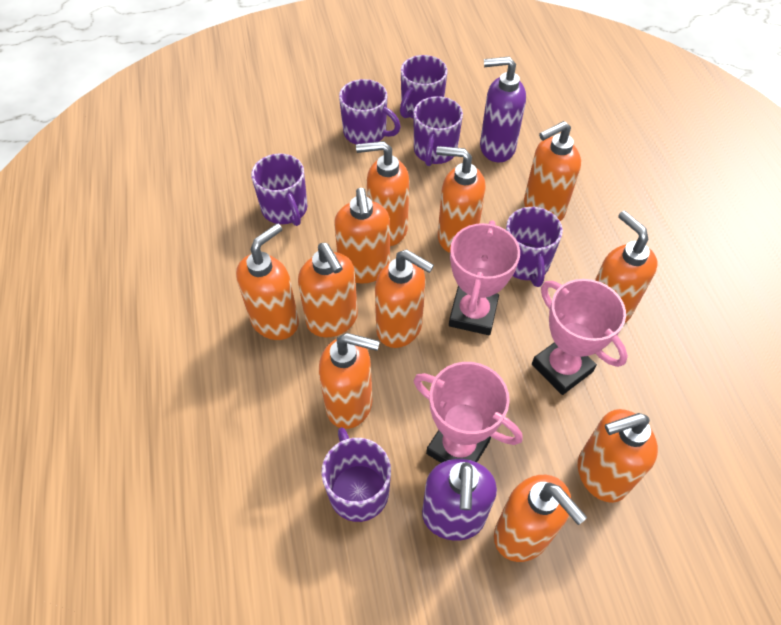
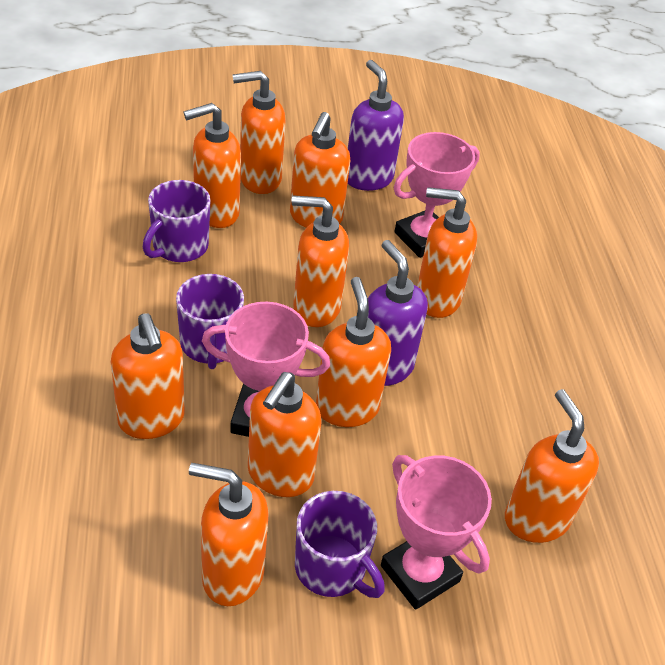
orange soap dispenser: [236,223,299,340] [298,243,358,338] [319,333,380,429] [334,188,390,283] [356,141,409,246] [375,249,434,348] [436,146,486,253] [494,475,587,562] [524,121,581,221] [578,409,658,503] [595,211,658,323] = 11 -> [111,313,185,439] [184,103,241,228] [189,463,269,606] [233,71,286,194] [248,372,322,497] [290,112,350,228] [292,196,349,327] [316,277,391,427] [417,187,477,318] [505,389,599,543] = 10
purple mug: [251,153,308,226] [321,427,391,522] [339,79,401,144] [400,55,447,119] [414,96,463,166] [506,207,563,287] = 6 -> [143,180,210,262] [176,274,244,369] [295,491,385,598] = 3

